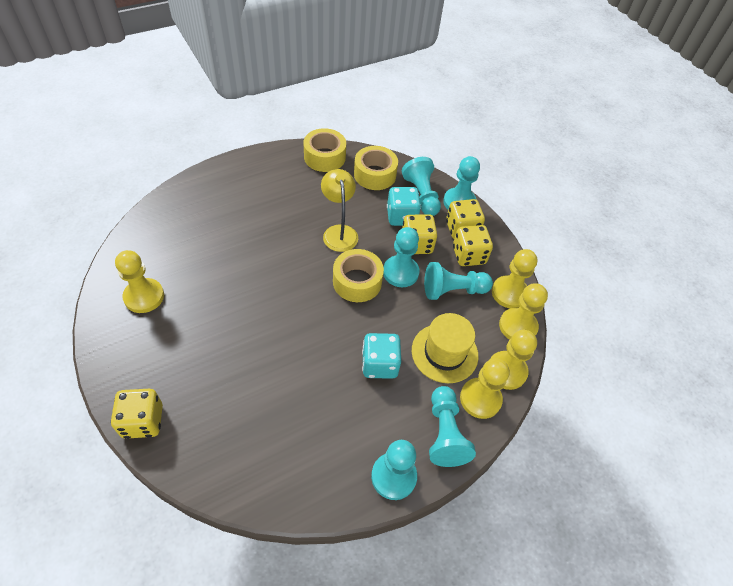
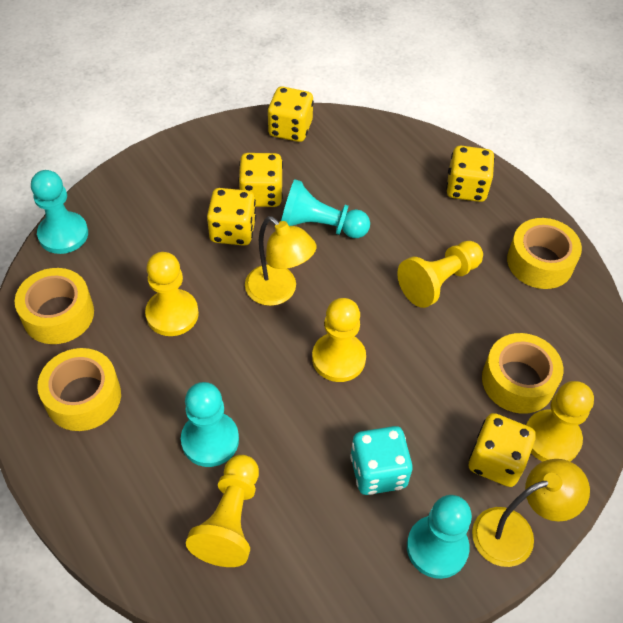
turquoise dice: [362,333,401,379] [387,187,421,226] = 2 -> [350,426,413,495] = 1
turquoise pawn: [371,440,417,500] [383,227,420,287] [402,157,441,216] [424,262,493,300] [429,386,476,467] [443,156,480,210] = 6 -> [31,170,88,254] [181,382,239,467] [281,179,370,238] [407,495,472,579] = 4
yellow dice: [111,389,163,439] [402,214,437,254] [446,199,485,239] [453,225,493,266] = 4 -> [207,188,256,246] [238,153,283,207] [267,87,314,142] [446,146,495,202] [469,413,536,487] = 5
yellow hat: [412,313,478,383] = 1 -> none = 0
yellow lamp: [321,169,358,252] = 1 -> [245,216,316,306] [472,459,590,567] = 2
yellow tape: [304,128,346,172] [333,249,384,302] [354,146,398,190] = 3 -> [15,268,94,344] [37,348,121,431] [482,333,563,414] [507,218,582,289] = 4

